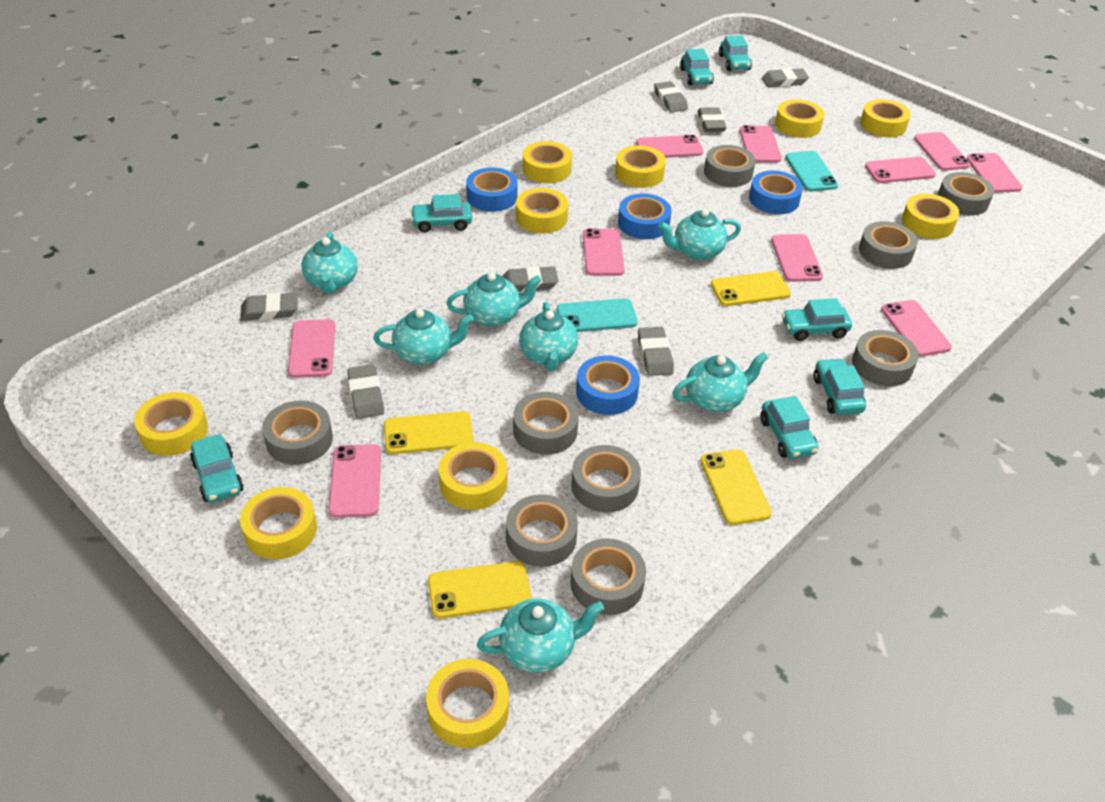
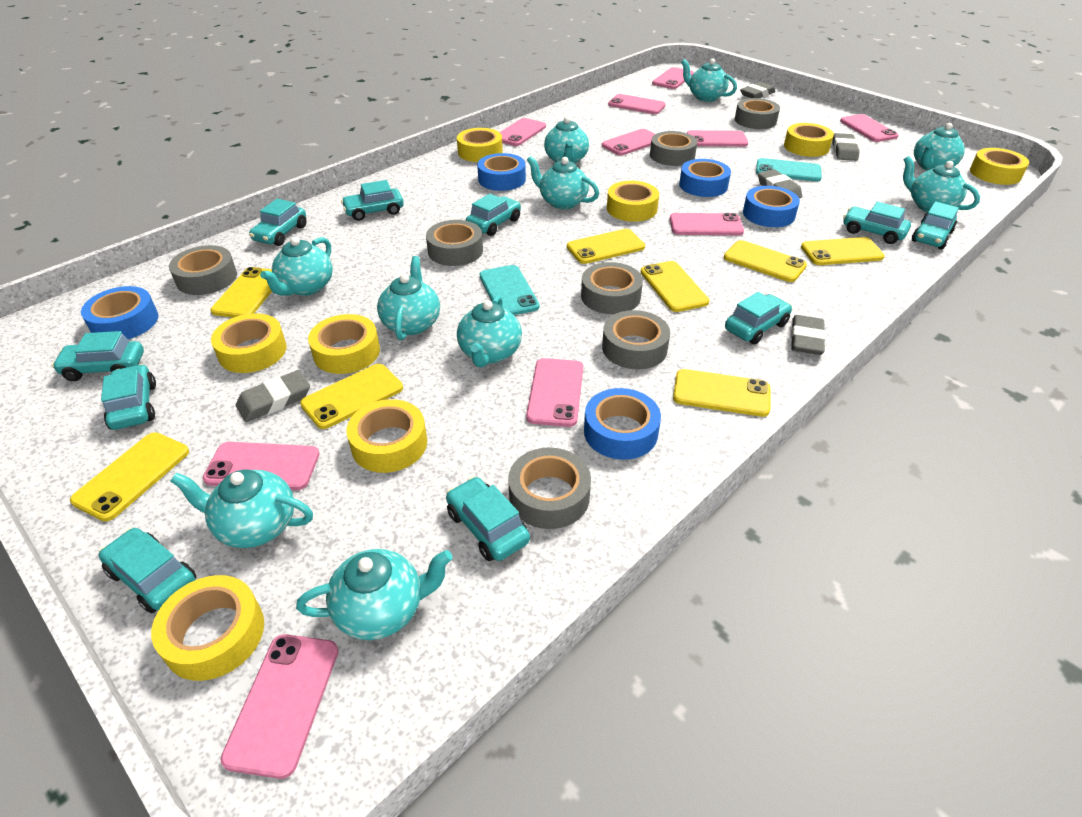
blue tape: [466,167,517,212] [576,355,640,415] [618,194,672,239] [749,171,803,214] = 4 -> [81,286,158,339] [477,153,526,191] [584,388,661,460] [679,159,731,197] [743,186,800,227] = 5
grey eraser: [240,292,298,321] [347,364,384,419] [502,266,559,293] [638,327,674,376] [654,81,688,113] [698,107,727,132] [762,68,809,87] = 7 -> [236,370,310,422] [740,82,776,98] [758,169,802,198] [791,315,826,355] [832,133,860,161] = 5
grey tape: [262,400,333,465] [506,494,578,567] [513,392,579,455] [571,445,641,512] [571,538,646,615] [704,145,756,187] [852,330,919,386] [859,221,918,269] [938,172,994,215] = 9 -> [169,245,237,295] [426,220,483,266] [508,447,591,529] [581,262,643,314] [602,310,670,369] [650,131,697,166] [735,98,780,129] = 7
turquoise car: [190,434,244,503] [410,194,472,232] [680,49,714,85] [719,35,752,71] [760,396,819,459] [782,298,852,341] [813,358,866,415] = 7 -> [52,331,144,381] [99,528,196,613] [101,364,156,430] [249,199,307,246] [341,180,404,221] [446,477,530,561] [466,194,521,236] [725,292,792,344] [843,202,911,244] [912,201,959,249] = 10
turquoise teapot: [301,232,358,294] [374,309,474,365] [446,272,541,327] [477,598,604,673] [519,302,578,371] [659,209,741,260] [672,352,768,412] = 7 -> [170,470,313,548] [260,237,333,296] [296,549,453,640] [377,256,440,340] [457,295,522,367] [527,156,599,209] [544,116,589,164] [681,58,737,102] [903,156,980,212] [914,123,965,171] = 10
yellow phone: [384,411,474,454] [428,561,531,619] [700,449,772,525] [711,271,791,306] = 4 -> [70,432,189,521] [211,267,272,318] [300,364,403,429] [567,229,645,264] [641,261,709,312] [673,369,770,417] [724,240,807,282] [801,237,885,265] = 8
yellow tape: [134,392,208,456] [240,487,317,559] [426,659,509,748] [439,442,507,510] [516,188,568,234] [523,141,572,183] [615,146,666,188] [775,99,824,138] [860,99,911,137] [902,194,960,239] = 10 -> [151,575,264,681] [211,313,286,373] [308,314,380,374] [346,399,427,473] [457,128,503,162] [607,181,659,222] [784,123,834,157] [970,148,1029,185] = 8

